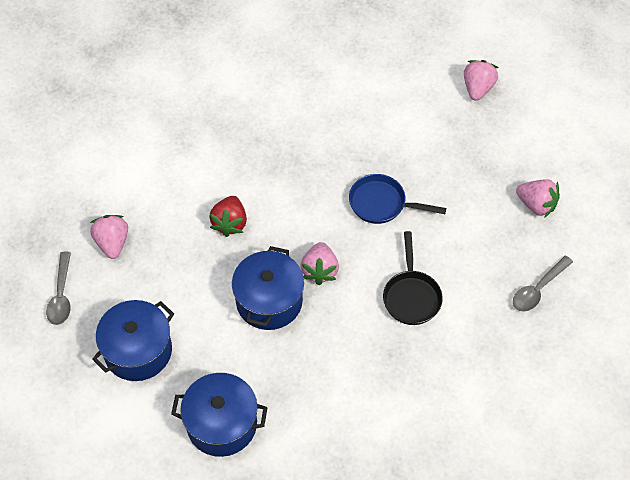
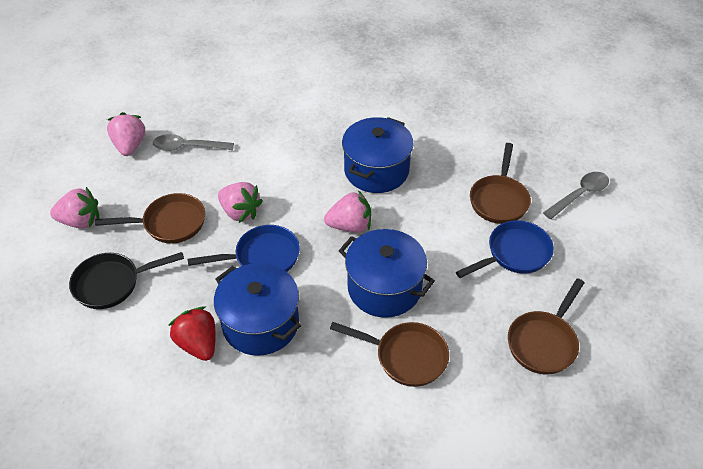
blue pan: [349,174,446,224] = 1 -> [188,225,300,272] [456,220,554,278] = 2
brown pan: none = 0 -> [95,193,205,244] [330,322,449,387] [470,143,531,224] [508,278,585,374] = 4

